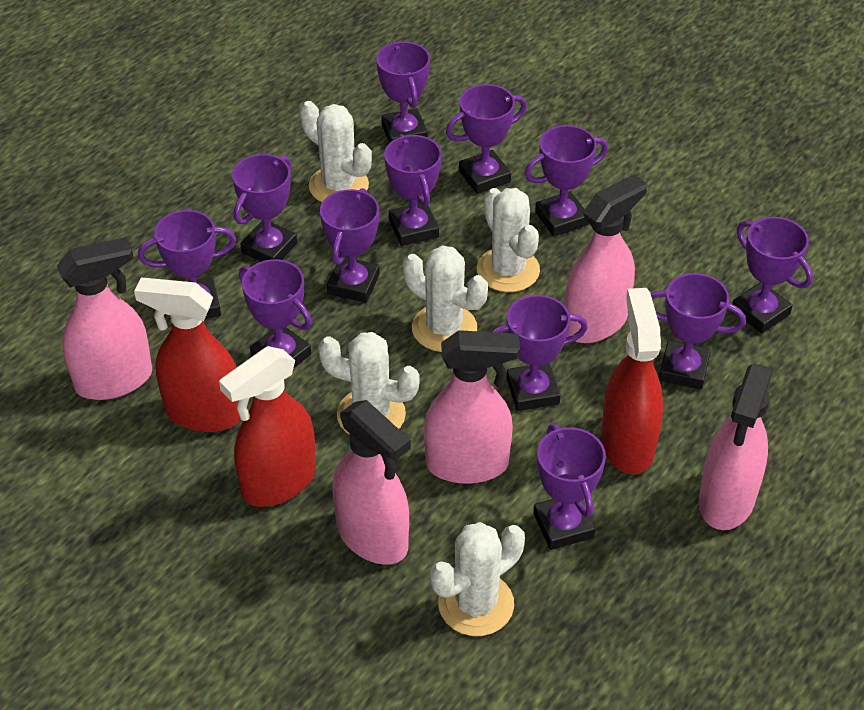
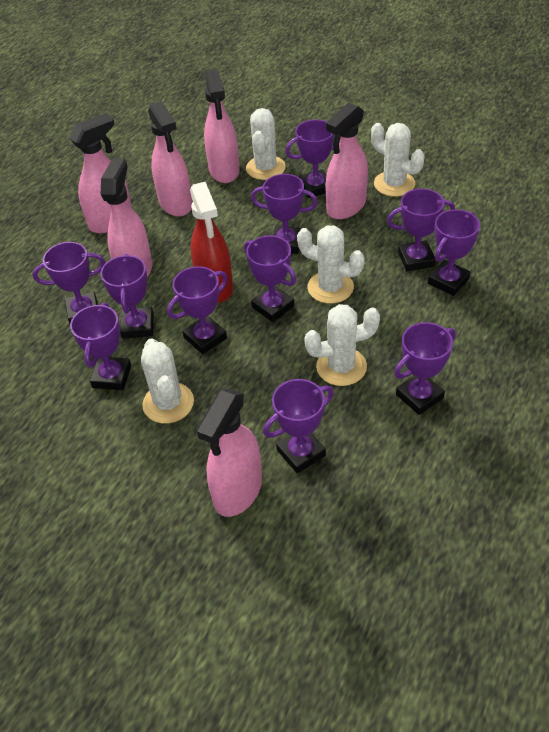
pink spray bottle: [57,237,152,400] [333,400,411,565] [424,330,520,484] [564,174,647,343] [699,364,773,530] = 5 -> [69,113,132,233] [101,158,152,277] [148,101,192,216] [196,389,262,517] [204,69,240,183] [326,102,368,219] = 6
purple trophy: [138,210,236,319] [232,154,297,262] [239,259,312,368] [320,188,380,303] [376,42,430,143] [384,134,442,246] [446,84,527,194] [492,295,588,411] [525,125,608,237] [533,424,606,550] [651,273,746,390] [732,217,813,333] = 12 -> [32,242,105,324] [70,303,131,390] [101,254,154,339] [167,266,228,354] [244,235,296,322] [251,174,318,254] [263,379,334,473] [285,120,334,198] [387,188,455,271] [394,322,456,415] [428,209,480,296] = 11
red spray bottle: [134,278,241,432] [219,346,316,507] [601,288,663,474] = 3 -> [190,182,233,303] = 1

